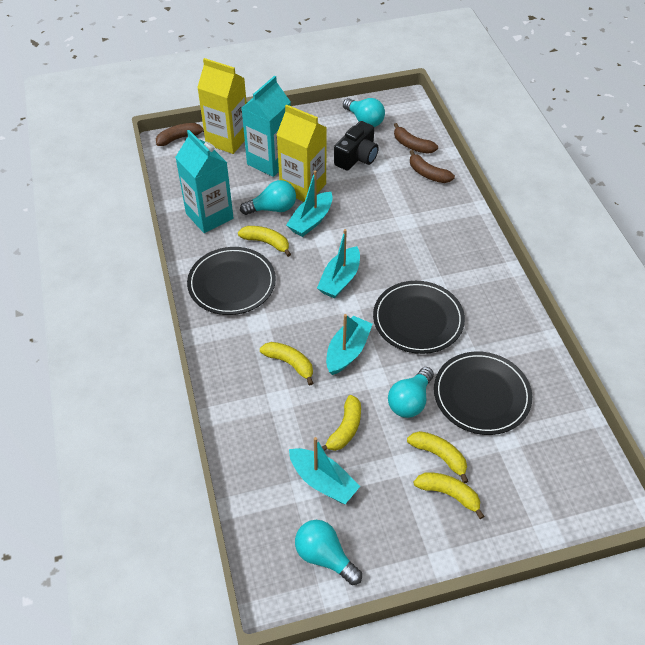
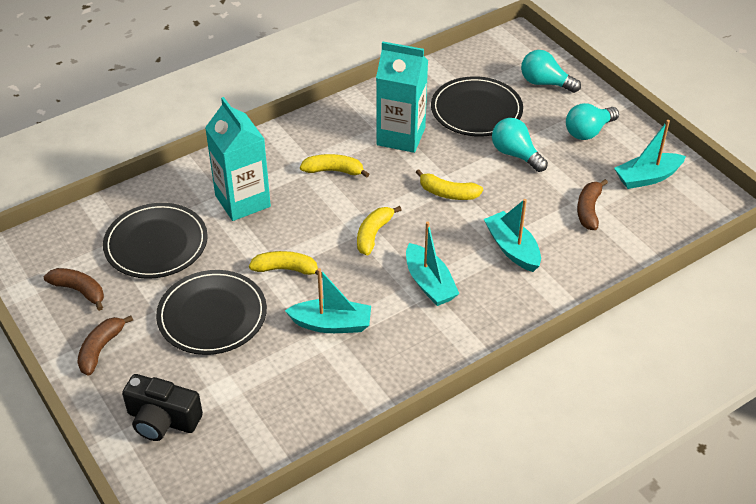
turquoise light bulb: [240,180,296,215] [295,520,362,585] [343,98,385,127] [388,367,434,418] = 4 -> [492,118,548,172] [521,50,581,93] [566,103,619,140] = 3
yellow banana: [238,226,291,257] [260,342,314,386] [322,395,361,451] [407,431,468,483] [413,472,485,519] = 5 -> [249,251,322,278] [300,154,369,178] [357,206,401,256] [416,169,483,200] = 4
yellow carton: [197,58,247,154] [277,104,327,202] = 2 -> none = 0

